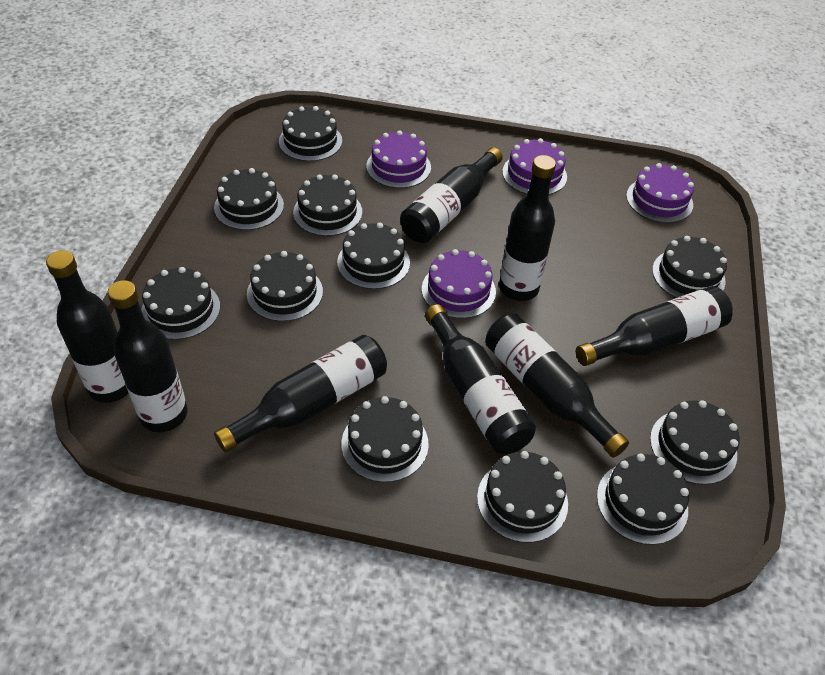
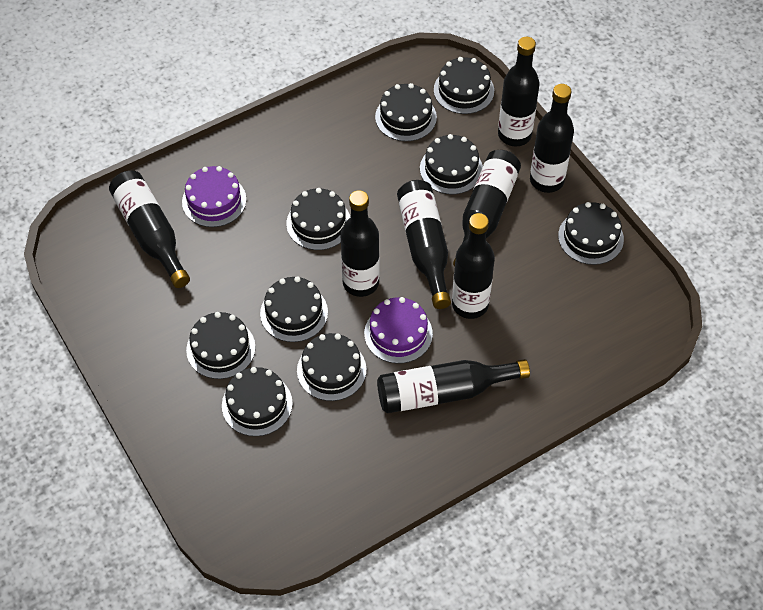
black cake: [141,267,220,340] [214,168,284,230] [247,251,323,321] [279,106,342,161] [293,174,362,236] [337,223,410,289] [341,396,429,482] [477,451,568,543] [597,453,689,545] [650,400,740,485] [652,236,727,298] = 11 -> [186,312,255,379] [222,367,293,436] [260,276,328,342] [286,188,351,250] [297,333,366,401] [375,83,437,141] [420,134,483,194] [434,57,494,114] [558,202,624,265] = 9
purple cake: [366,130,431,188] [422,249,496,319] [502,138,567,195] [626,163,694,223] = 4 -> [182,166,246,227] [364,297,433,364] = 2

